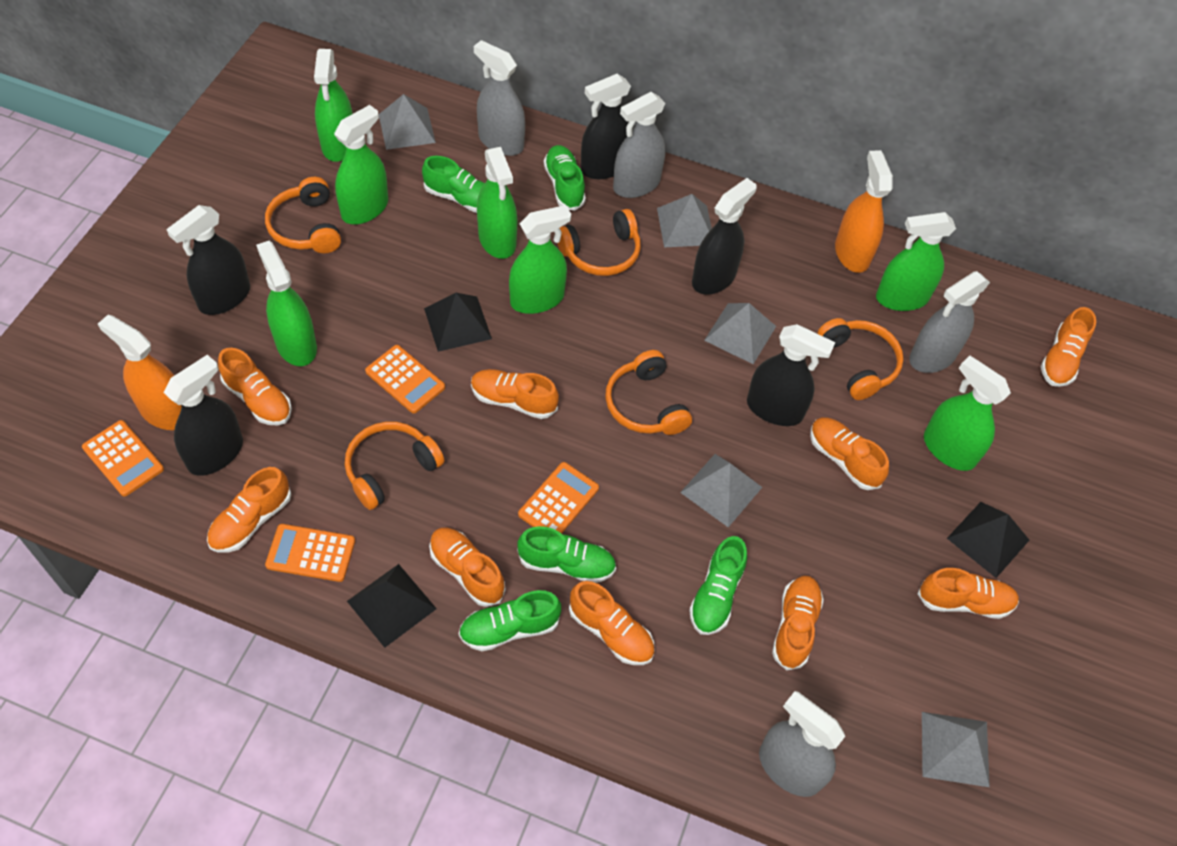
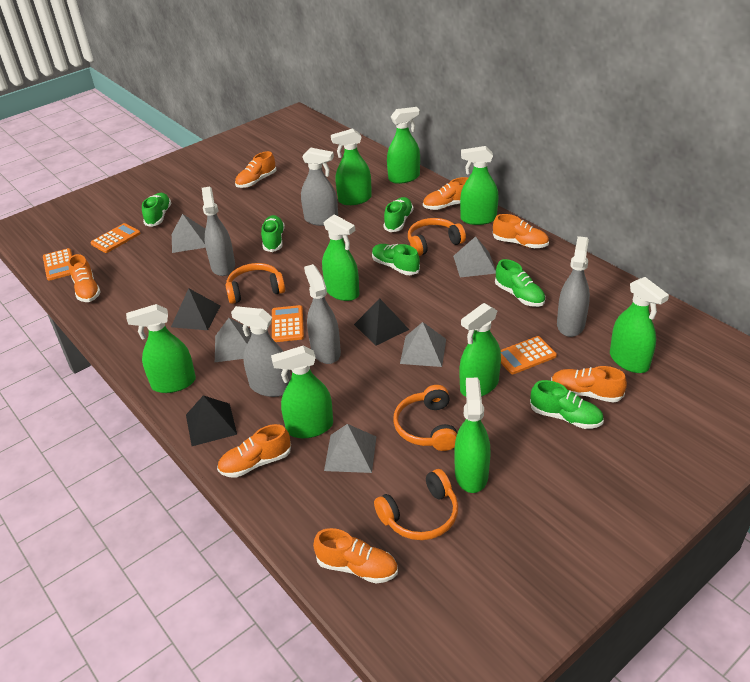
black spray bottle: [164,355,243,476] [166,205,250,315] [581,74,633,179] [692,178,757,295] [747,324,835,426] = 5 -> none = 0
green shoe: [422,156,485,213] [459,590,561,651] [517,526,616,583] [544,145,586,211] [689,536,747,635] = 5 -> [142,193,171,227] [261,215,285,252] [372,244,420,275] [383,197,413,232] [495,259,545,307] [530,380,604,429] = 6
green spray bottle: [256,241,317,366] [314,49,353,162] [334,105,388,224] [477,147,517,259] [509,205,571,314] [876,212,956,311] [924,356,1011,471] = 7 -> [126,304,196,393] [271,346,333,438] [322,214,359,301] [331,128,372,205] [387,107,420,184] [454,378,490,493] [460,146,499,225] [460,303,501,397] [610,277,669,373] = 9
grey spray bottle: [474,40,525,156] [613,92,666,198] [759,691,845,797] [909,271,990,373] = 4 -> [202,186,235,276] [231,306,291,397] [301,147,338,226] [304,264,341,364] [557,236,590,337] = 5
orange headphones: [265,177,341,253] [345,422,444,510] [557,209,641,276] [605,350,692,435] [817,318,904,400] = 5 -> [225,263,285,304] [374,469,458,540] [393,385,457,451] [408,218,466,256] = 4
orange shoe: [207,467,291,553] [218,348,292,425] [429,528,505,607] [471,369,559,419] [569,581,655,665] [772,576,824,670] [810,417,889,490] [917,568,1019,619] [1041,307,1096,387] = 9 -> [68,254,101,302] [217,424,291,478] [235,151,277,188] [313,528,398,584] [423,177,468,210] [493,214,549,248] [551,366,627,403] = 7
orange spray bottle: [98,315,181,430] [835,150,893,273] = 2 -> none = 0

